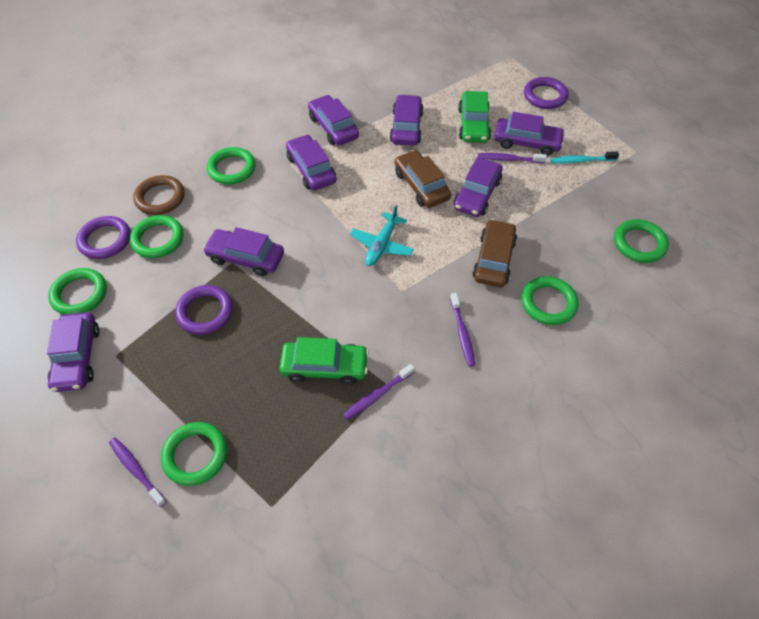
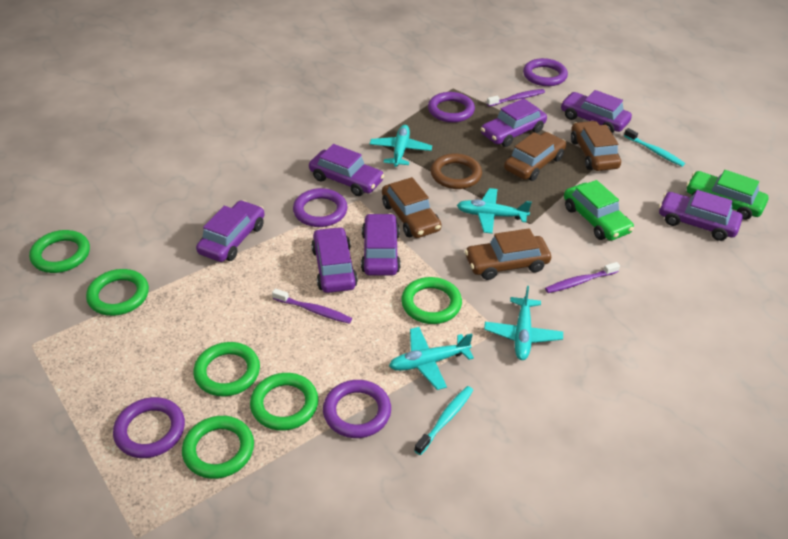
brown car: [395,150,451,208] [472,219,517,287] = 2 -> [382,177,442,238] [465,228,551,280] [504,132,566,181] [571,121,621,171] = 4
purple ring: [76,216,131,259] [175,285,233,335] [524,77,568,109] = 3 -> [113,397,185,458] [293,188,347,227] [323,380,391,438] [428,92,475,123] [523,58,568,86] = 5
purple toothbrush: [109,438,167,507] [343,364,415,420] [450,293,475,367] [478,153,547,163] = 4 -> [272,289,352,324] [487,89,545,107] [545,262,620,293] = 3
turquoise plane: [350,205,414,266] = 1 -> [370,125,432,167] [389,327,474,390] [457,188,532,234] [484,286,563,360] = 4
turquoise toothbrush: [550,151,619,164] = 1 -> [414,386,473,455] [624,128,685,167] = 2

